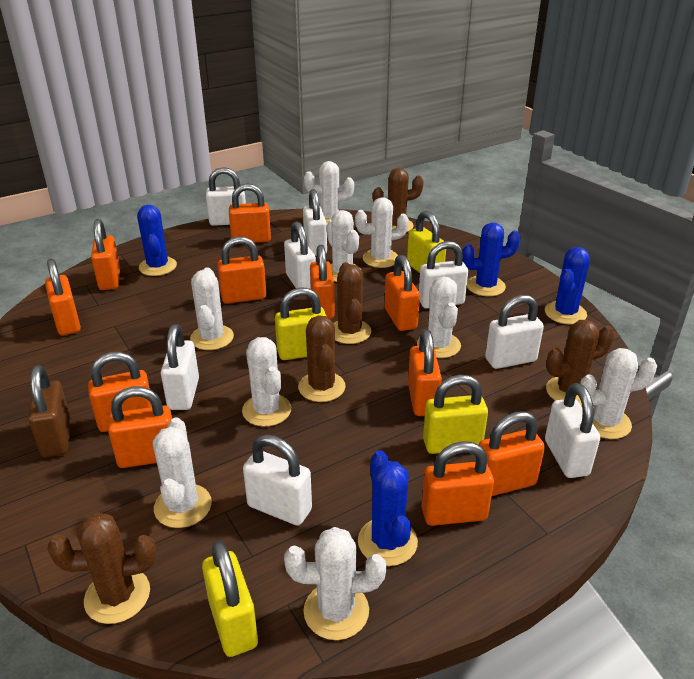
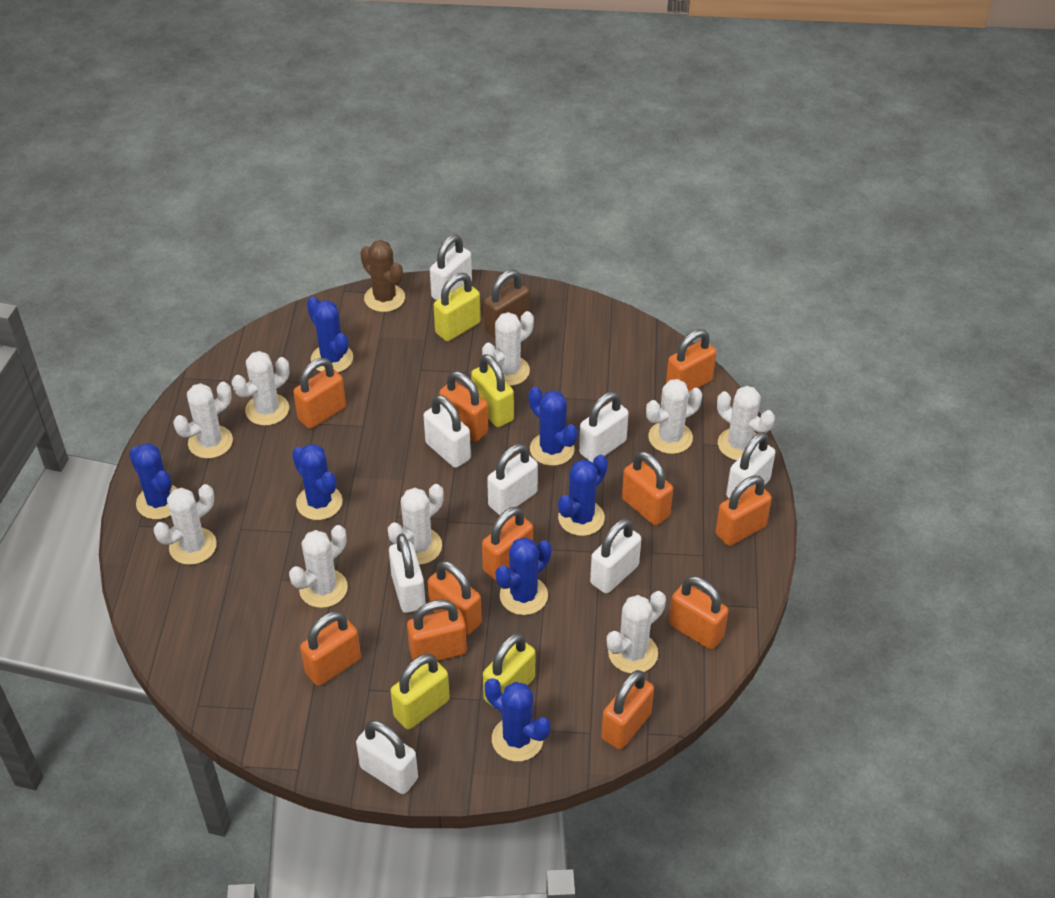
blue cactus: [137,205,177,276] [358,450,418,566] [463,222,521,297] [545,247,590,325] = 4 -> [129,443,178,519] [292,444,343,520] [307,297,353,373] [485,678,550,762] [496,537,552,615] [528,387,578,466] [558,454,608,536] = 7
brown cactus: [47,513,156,624] [298,315,346,402] [334,262,371,344] [373,168,424,232] [546,320,615,406] = 5 -> [360,240,405,312] = 1

